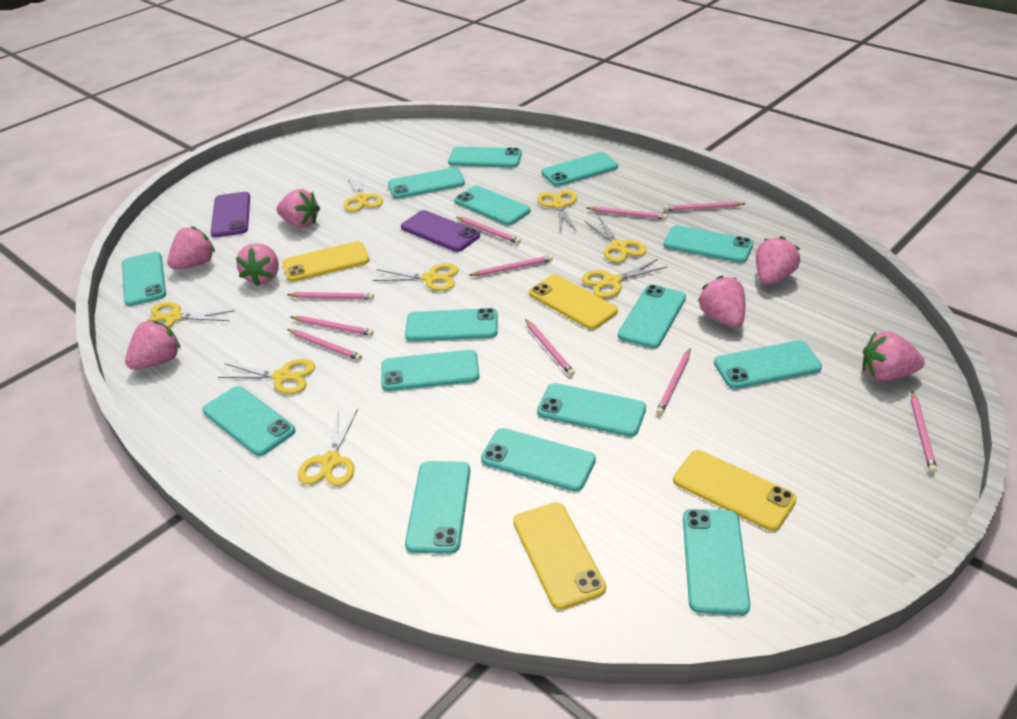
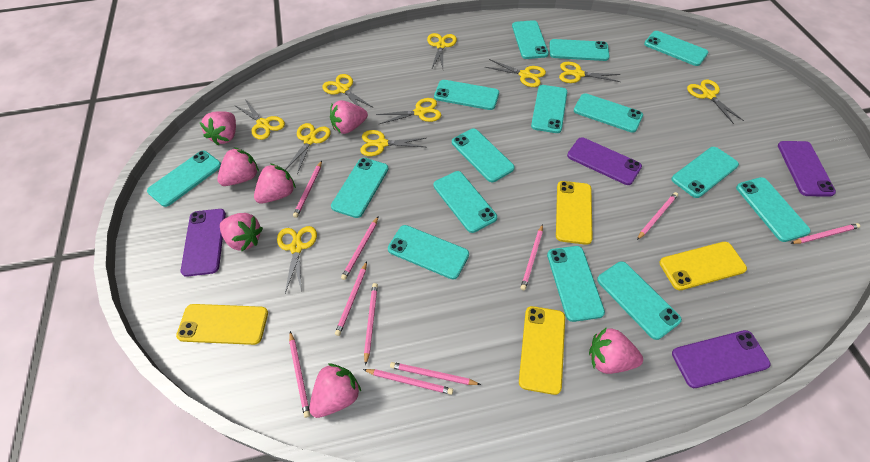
purple phone: [211,192,250,237] [401,210,480,252] = 2 -> [181,209,226,277] [567,137,642,185] [672,330,770,388] [778,141,836,196] = 4
yellow scissors: [146,302,235,328] [217,359,315,394] [298,409,358,486] [344,173,383,212] [372,263,459,291] [537,190,577,232] [582,259,667,298] [584,217,647,263] = 8 -> [234,98,285,140] [277,226,317,293] [285,123,331,174] [322,74,372,107] [360,130,426,156] [376,98,441,124] [427,33,457,70] [485,59,546,87] [559,62,620,83] [687,80,744,124] = 10

